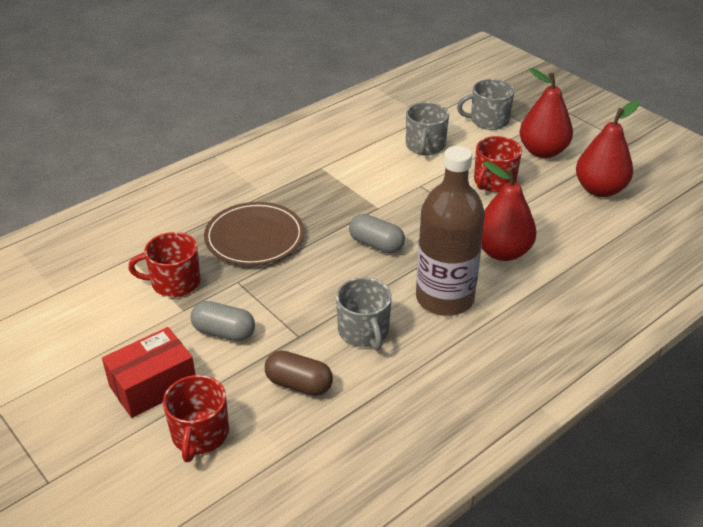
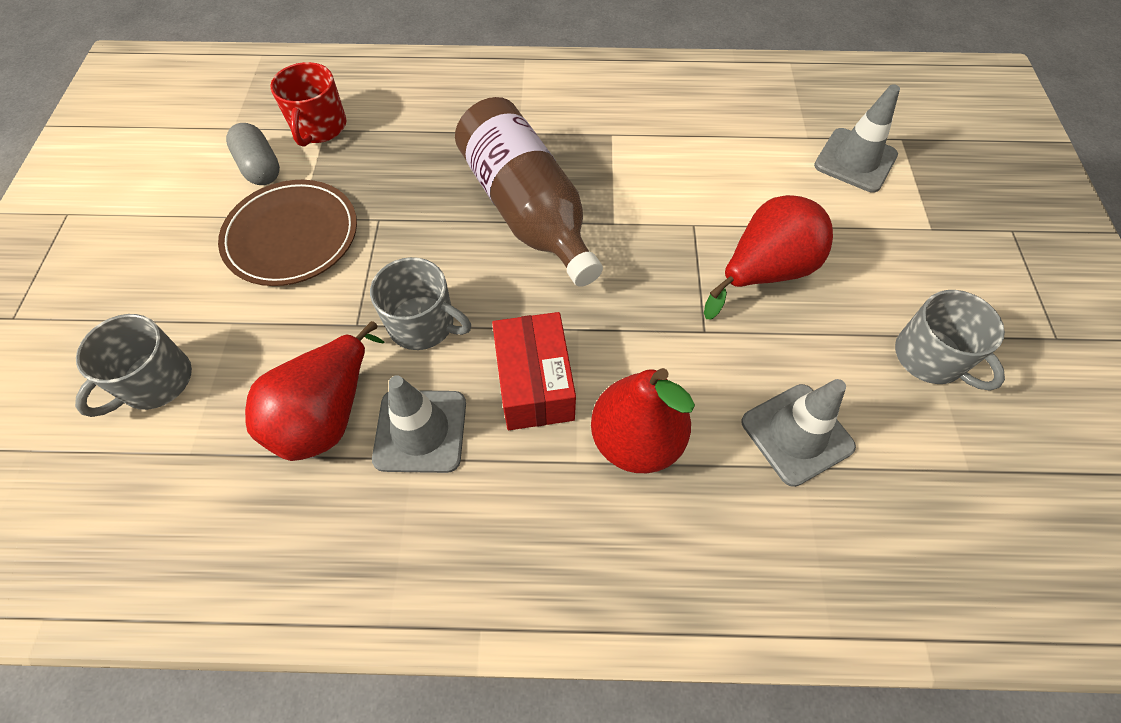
brown capsule: [265,351,333,396] = 1 -> none = 0
grey capsule: [191,301,255,341] [349,214,405,253] = 2 -> [226,123,280,185] = 1
grey traffic cone: none = 0 -> [372,375,466,473] [742,379,856,487] [814,84,900,192] = 3
red mug: [128,232,201,297] [163,375,229,462] [474,136,522,192] = 3 -> [270,62,346,147] = 1

